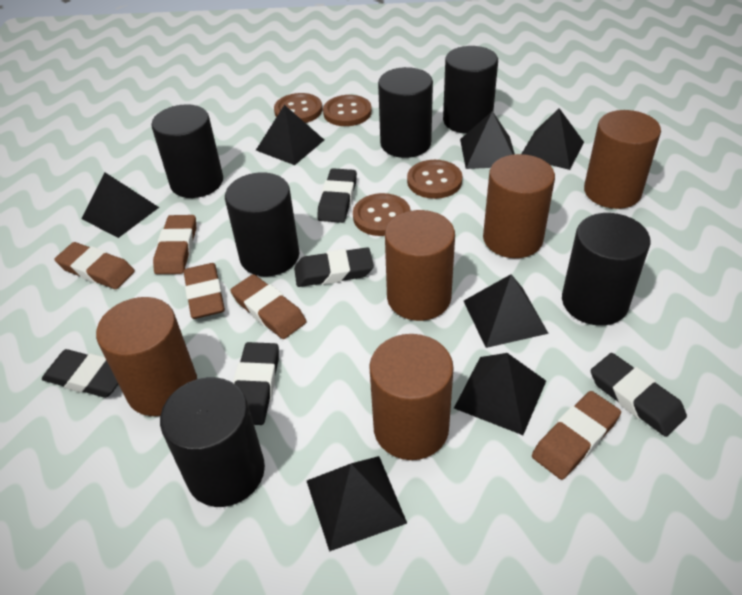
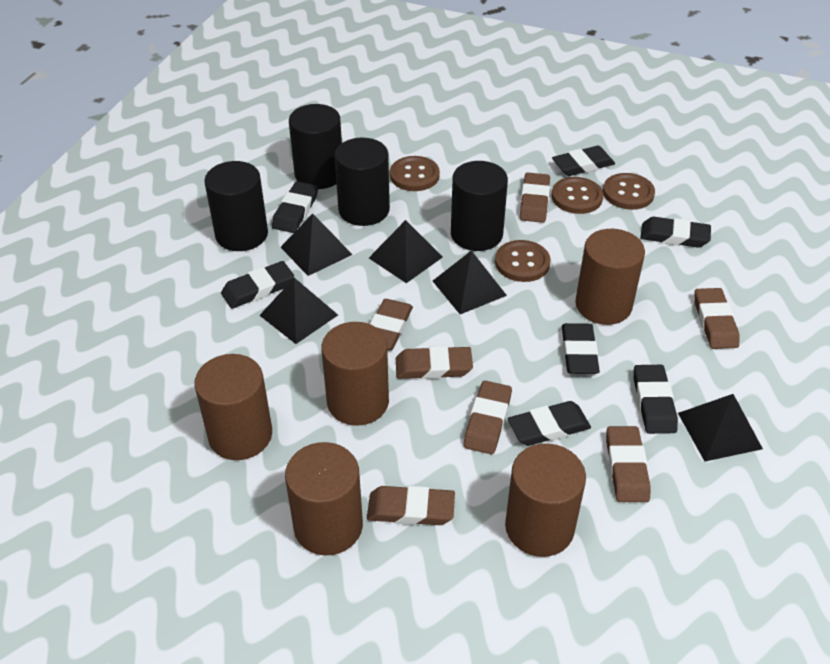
black cylinder: [151,104,223,198] [160,377,265,507] [225,172,299,277] [378,67,433,158] [443,46,498,134] [562,213,651,326] = 6 -> [204,161,268,251] [289,104,342,189] [334,138,390,226] [451,161,508,251] = 4
black eraser: [42,349,118,398] [234,342,279,425] [294,247,374,287] [317,168,357,223] [591,353,687,437] = 5 -> [221,261,294,309] [272,181,318,233] [508,401,591,446] [552,146,615,176] [562,323,600,374] [634,365,678,434] [640,217,711,248] = 7
black pyramid: [82,173,159,238] [256,105,324,165] [307,456,407,552] [454,353,546,435] [460,111,515,169] [464,274,549,348] [521,108,584,170] = 7 -> [259,278,338,344] [281,213,353,276] [369,220,443,283] [433,250,507,314] [678,394,763,462] = 5
brown eraser: [54,242,135,289] [153,215,196,274] [184,263,225,319] [230,274,307,339] [532,391,621,480] = 5 -> [367,486,455,525] [370,299,413,350] [396,346,473,379] [463,381,512,454] [520,173,550,223] [606,426,651,502] [694,288,739,349] = 7

